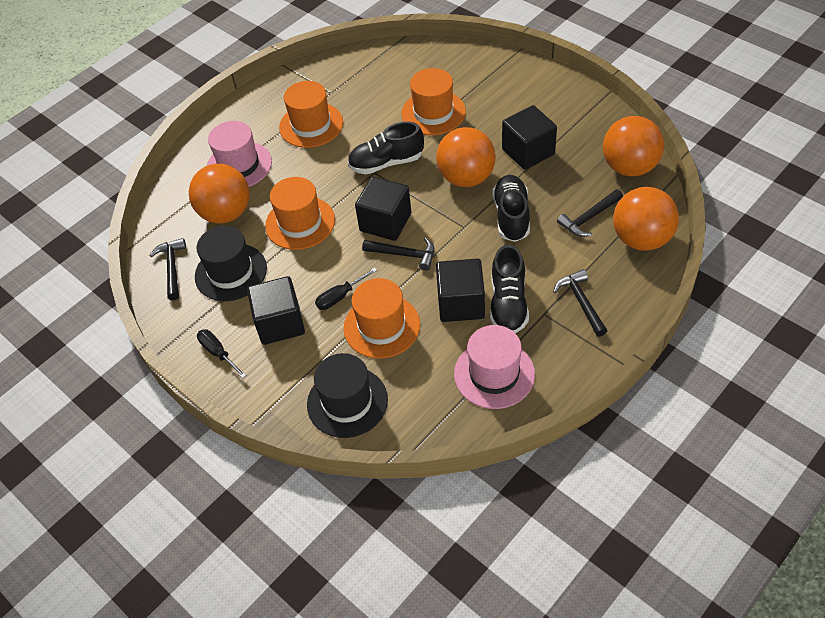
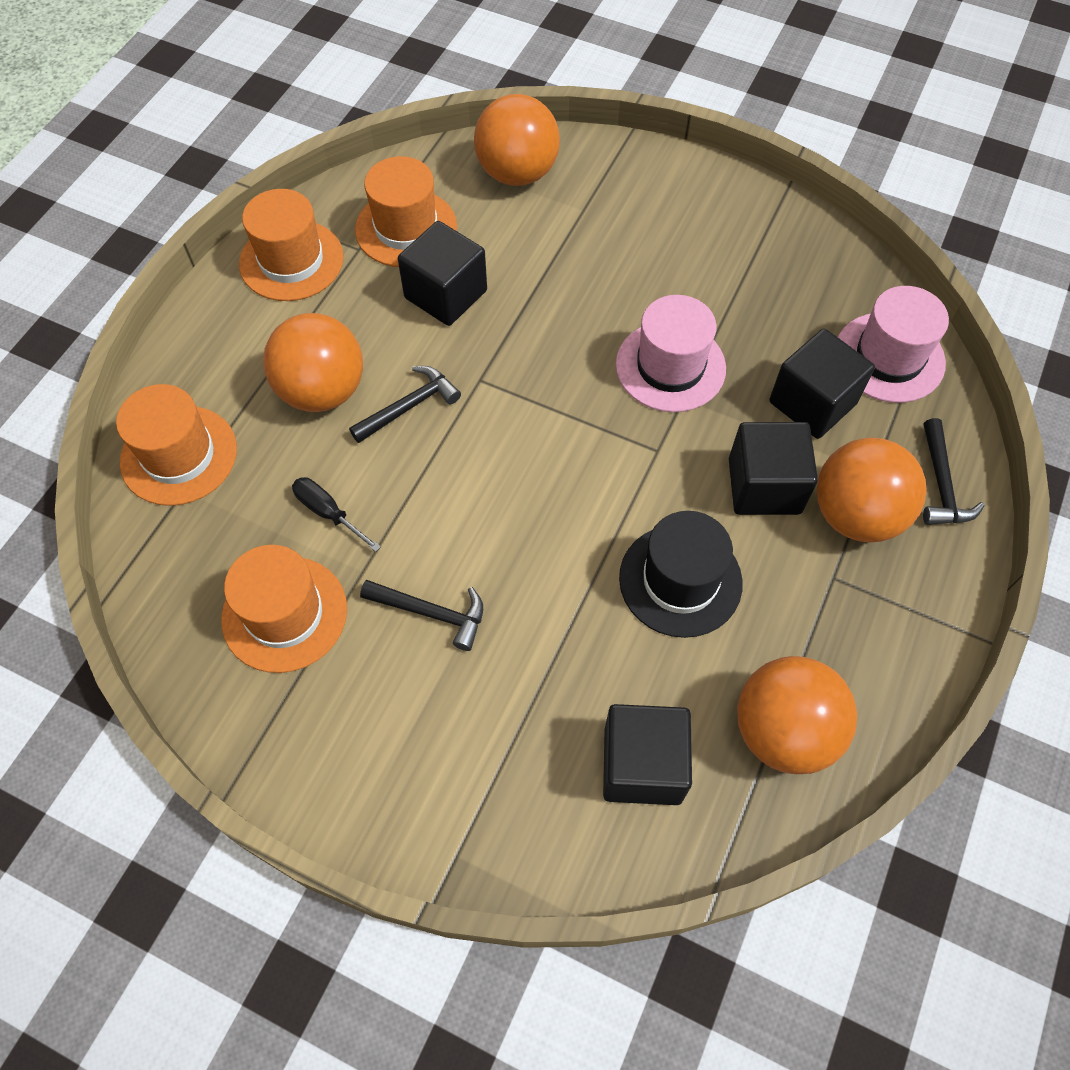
black hammer: [149,238,186,300] [362,238,434,271] [553,269,607,337] [557,189,623,237] = 4 -> [349,366,461,443] [360,580,483,651] [923,418,985,525] = 3
black hat: [195,226,267,301] [307,353,388,438] = 2 -> [619,511,743,638] = 1
black screwdriver: [197,329,246,378] [315,267,377,310] = 2 -> [292,477,381,552] = 1
black shoe: [347,122,424,175] [490,245,529,333] [492,175,530,242] = 3 -> none = 0

